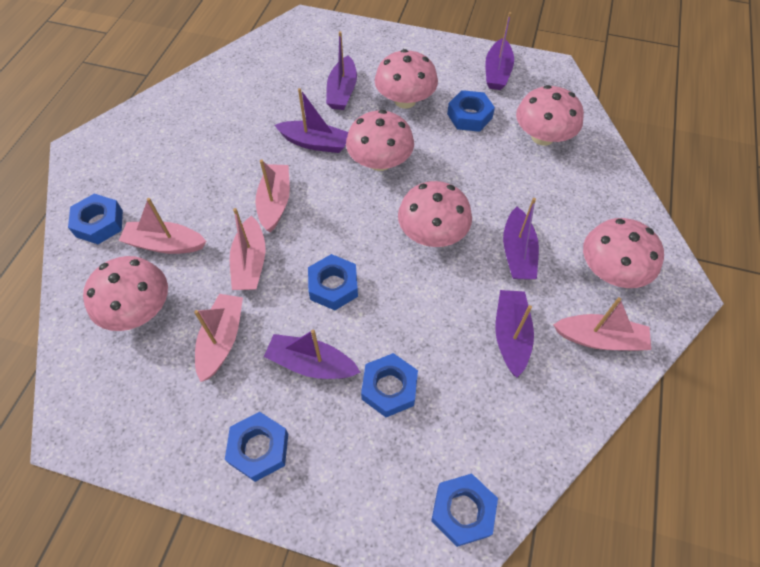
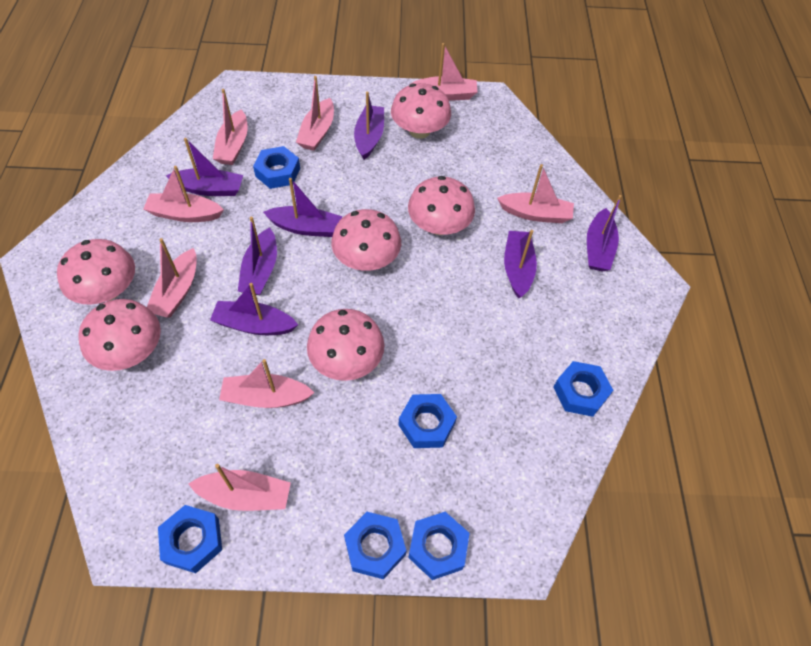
pink boat: [119,198,206,254] [194,294,243,382] [230,208,266,290] [255,160,290,232] [553,297,651,351] = 5 -> [143,166,224,222] [147,238,197,318] [189,464,291,511] [213,89,248,165] [219,359,315,408] [296,76,334,151] [411,43,477,101] [497,164,574,223] = 8
purple boat: [264,330,361,379] [275,88,348,153] [326,31,357,110] [485,12,514,90] [495,290,534,377] [503,198,539,279] = 6 -> [166,138,243,196] [210,283,298,335] [238,217,277,295] [263,178,342,237] [354,92,384,160] [504,230,537,299] [587,195,622,271] = 7

